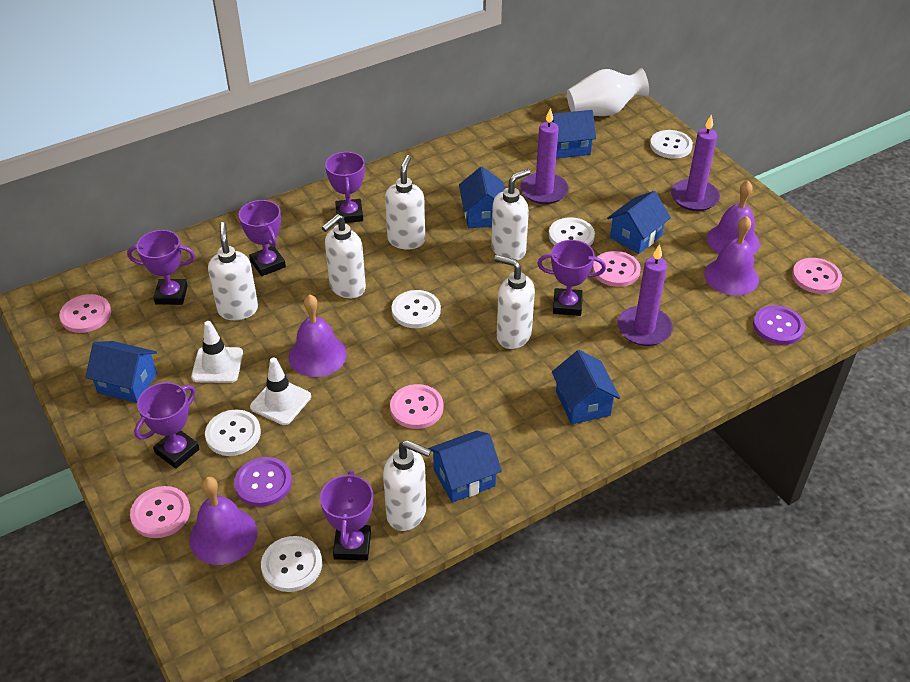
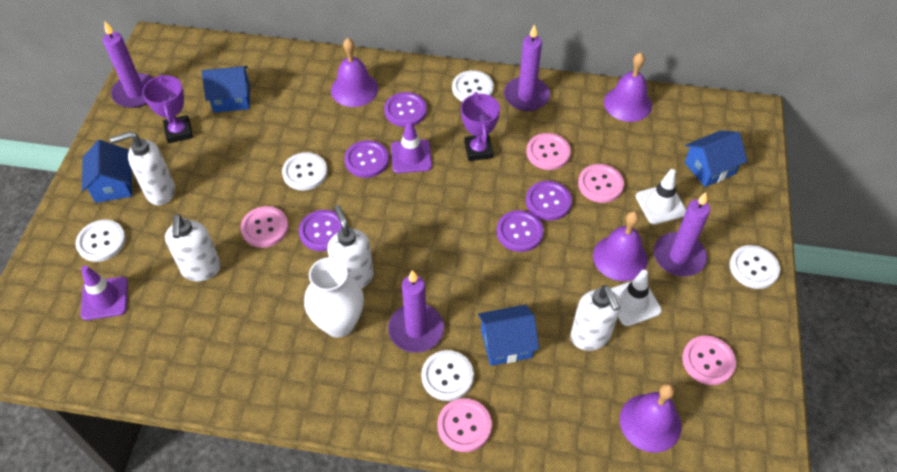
blue house: [85,341,157,403] [428,431,502,503] [459,167,505,228] [552,110,596,158] [552,350,620,424] [607,191,671,254] = 6 -> [82,140,132,203] [202,66,250,113] [478,305,539,366] [685,131,748,187] = 4
purple button: [234,457,292,507] [753,305,805,345] = 2 -> [299,210,342,251] [344,140,389,178] [384,92,427,127] [496,210,544,252] [526,181,572,221] = 5
purple candle: [520,108,569,204] [617,244,673,346] [671,114,720,211] = 3 -> [103,21,153,108] [388,270,444,353] [504,24,550,111] [654,192,710,277] = 4
purple traffic cone: none = 0 -> [81,265,128,320] [391,120,432,173] = 2
purple trophy: [127,230,195,305] [134,382,199,469] [238,200,286,276] [320,471,373,560] [325,152,365,223] [537,240,606,316] = 6 -> [142,75,193,143] [461,92,500,161] = 2
white soap dispenser: [208,222,258,320] [322,214,366,298] [383,440,431,531] [385,155,425,250] [491,169,531,260] [494,255,535,349] = 6 -> [110,131,175,205] [165,214,221,281] [327,205,374,289] [570,285,621,351] = 4

